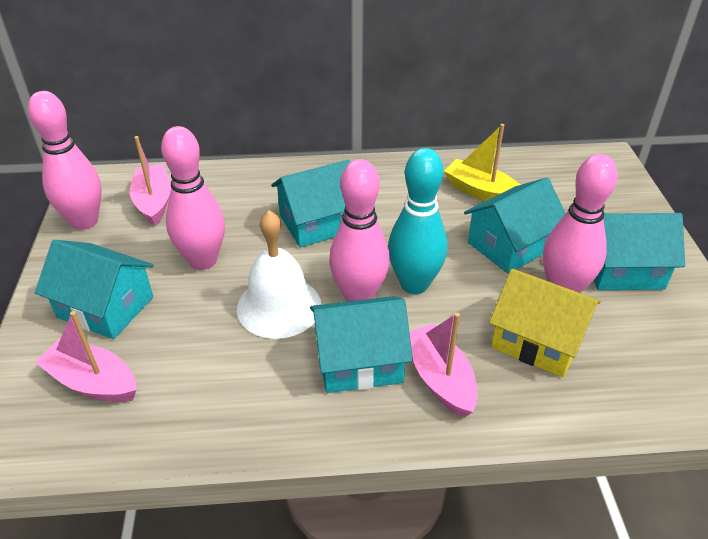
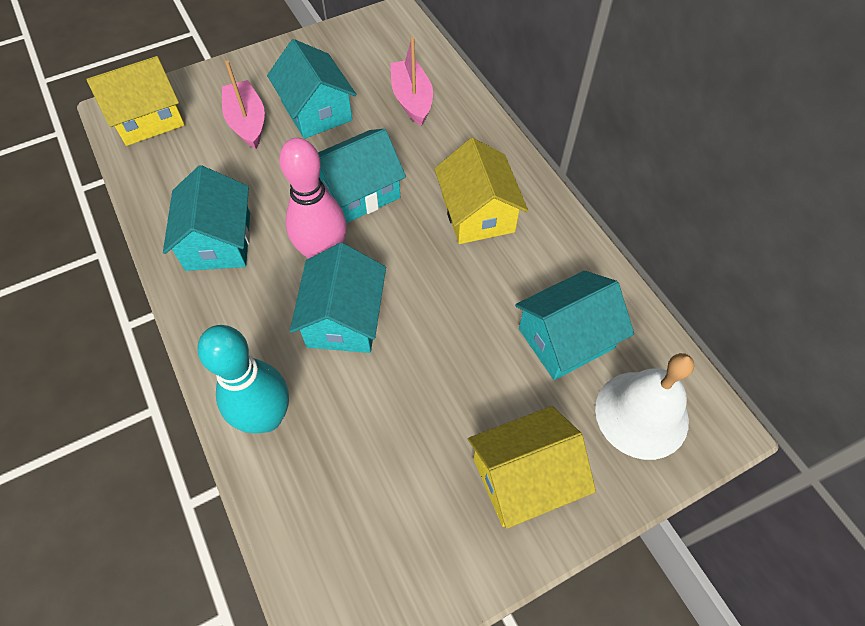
pink boat: [35,311,136,402] [130,136,171,226] [409,313,478,418] = 3 -> [222,60,265,149] [390,37,433,126] = 2
pink bowling pin: [28,91,102,230] [161,126,225,270] [329,159,390,301] [543,154,618,293] = 4 -> [279,138,347,259] = 1
yellow boat: [444,124,520,201] = 1 -> none = 0
yellow house: [489,268,601,377] = 1 -> [86,56,185,146] [434,138,528,244] [468,406,596,529] = 3

